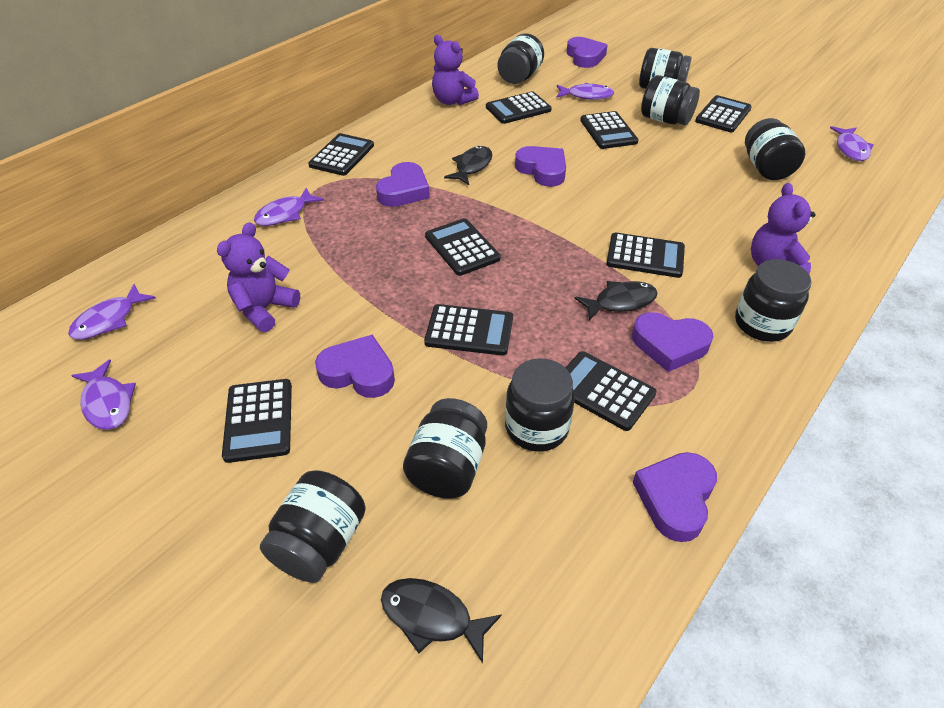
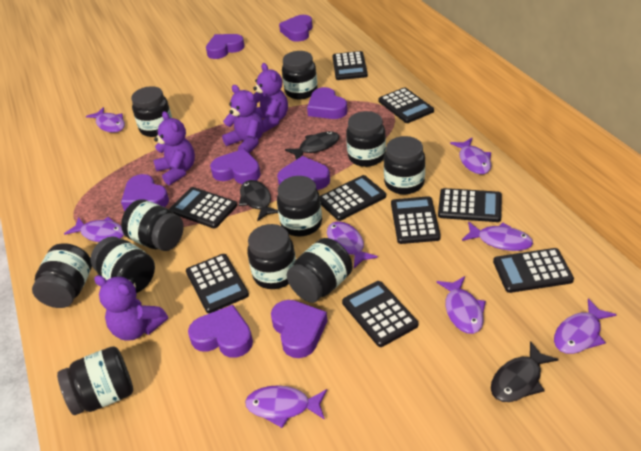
black jar: [260,470,366,583] [403,398,487,499] [497,33,544,84] [505,358,575,452] [639,48,692,89] [641,75,700,125] [735,259,812,342] [745,118,805,180] = 8 -> [32,243,92,308] [57,346,133,415] [90,237,155,293] [121,199,184,251] [131,86,172,137] [247,224,296,289] [277,176,322,236] [282,51,318,99] [286,238,353,303] [346,111,386,167] [384,136,425,194] = 11
purple fish: [68,284,156,340] [71,359,136,430] [254,188,324,226] [557,83,614,100] [830,126,874,161] = 5 -> [64,217,124,242] [86,107,125,133] [245,385,327,428] [327,221,378,268] [437,276,486,334] [450,138,491,174] [462,222,533,251] [554,299,617,354] = 8
purple heart: [315,335,395,398] [376,162,430,207] [515,146,566,187] [567,37,608,68] [632,312,714,372] [632,452,717,542] = 6 -> [121,174,169,211] [188,305,253,358] [206,34,245,59] [210,149,261,184] [271,300,328,358] [277,156,330,190] [279,15,313,42] [307,87,347,119] = 8
purple teddy bear: [217,223,300,332] [432,35,479,105] [751,183,816,274] = 3 -> [94,275,168,341] [153,111,195,185] [222,85,264,153] [253,63,288,133] = 4

